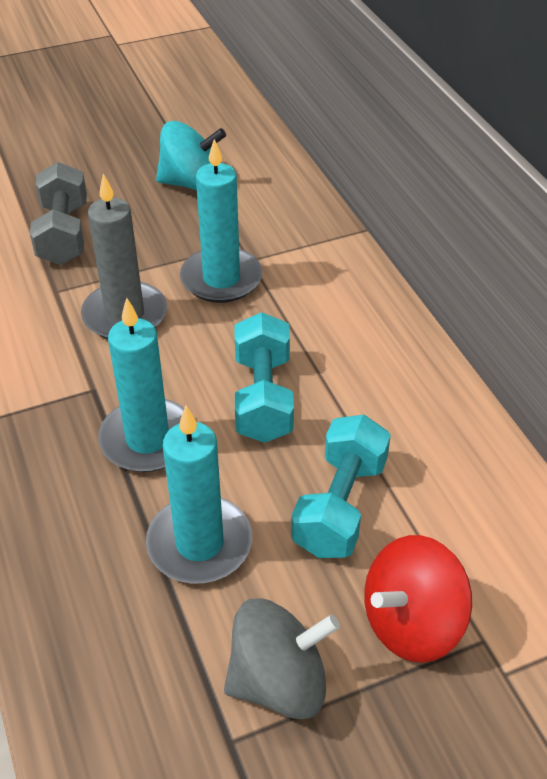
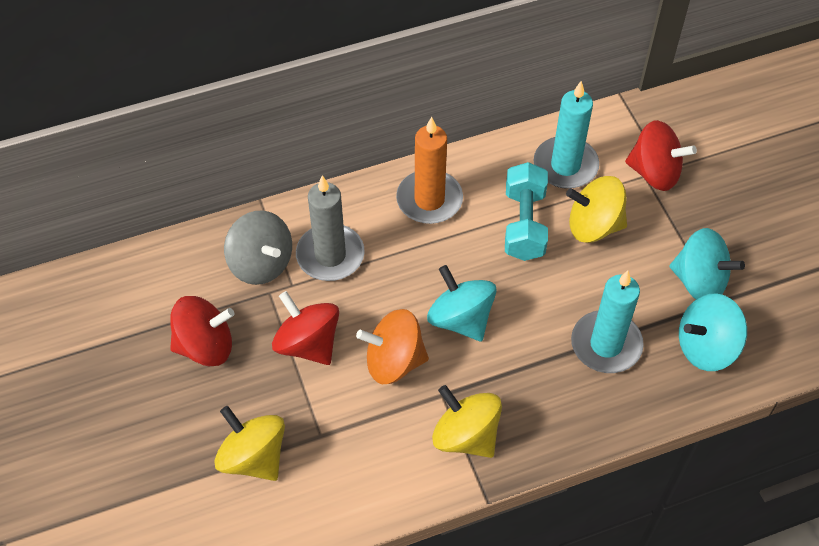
grey dumbbell: [30,162,87,265] = 1 -> none = 0
orange candle: none = 0 -> [396,117,463,224] = 1
orange spinning top: none = 0 -> [356,309,429,384] = 1
red spinning top: [364,535,472,663] = 1 -> [170,296,235,366] [272,291,339,365] [625,120,697,191] = 3
turquoise candle: [98,298,184,472] [146,405,252,583] [180,139,262,303] = 3 -> [534,81,599,189] [571,271,644,373] = 2
turquoise dumbbell: [235,312,294,443] [291,415,391,558] = 2 -> [505,162,548,261] = 1
turquoise spinning top: [156,121,226,191] = 1 -> [427,265,497,341] [670,228,745,299] [679,293,747,371] = 3
yellow spinning top: none = 0 -> [214,406,285,481] [432,385,502,458] [566,176,627,243] = 3

